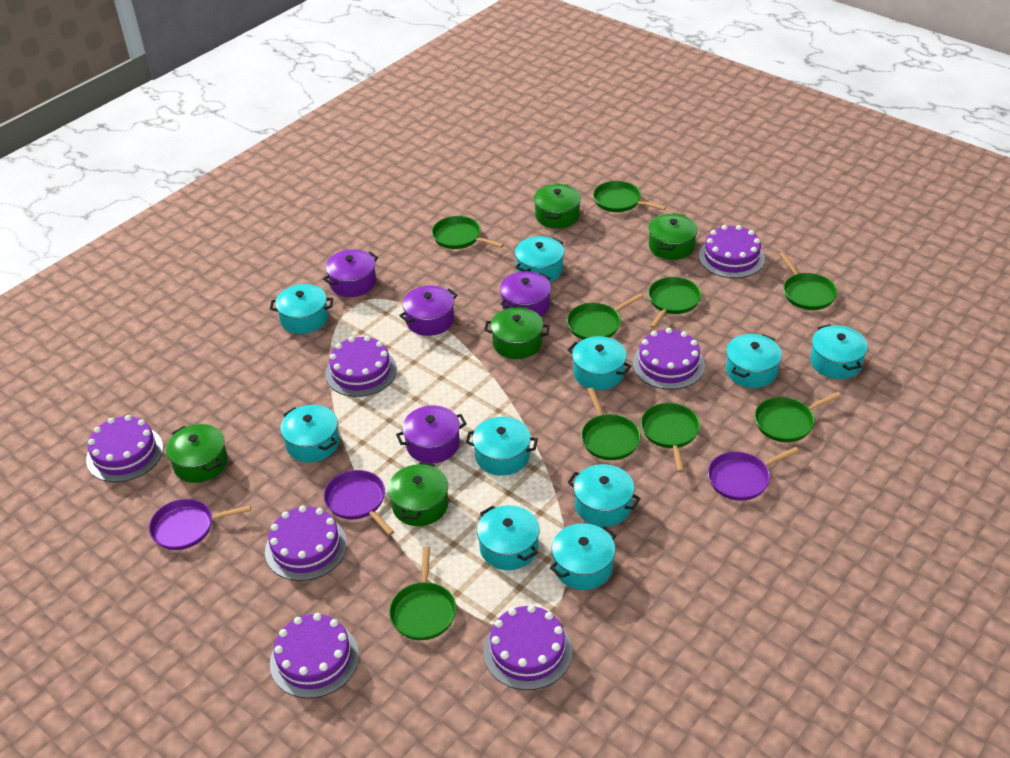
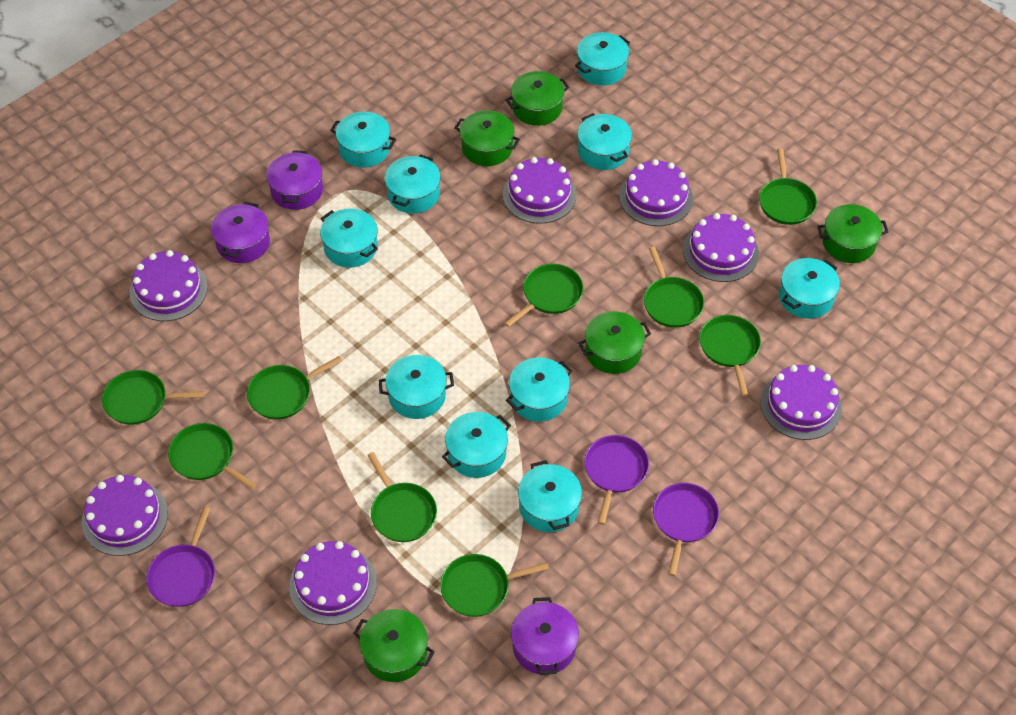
purple pot: [323,249,378,297] [396,405,467,463] [399,286,458,336] [500,271,551,317] = 4 -> [211,202,270,263] [266,150,323,210] [511,597,579,675] = 3

